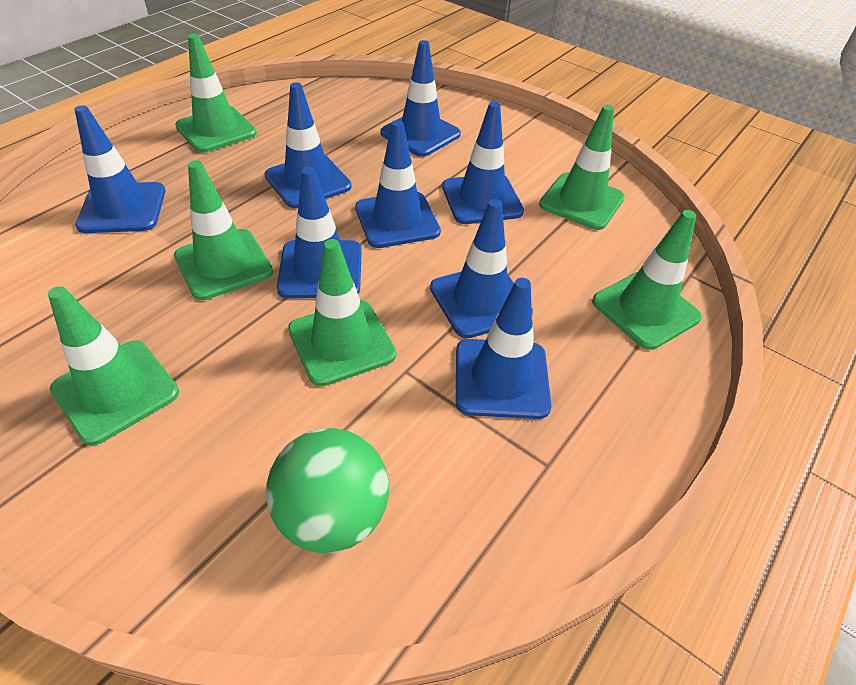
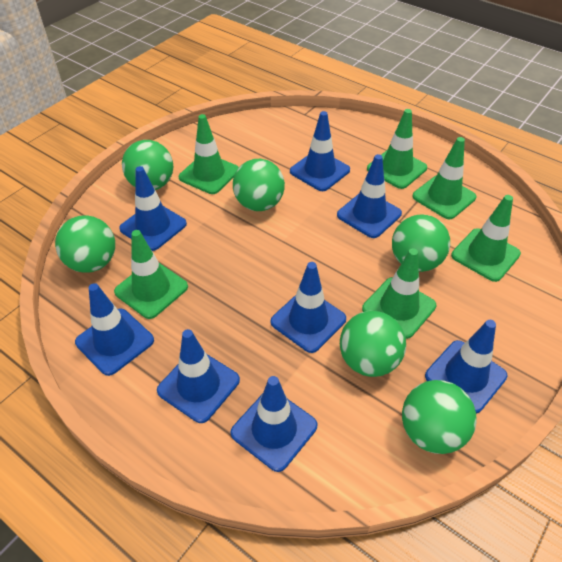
green ball: [266,428,389,553] = 1 -> [55,215,115,273] [122,140,173,190] [233,159,285,211] [340,311,406,377] [392,214,450,272] [402,380,477,454] = 6

